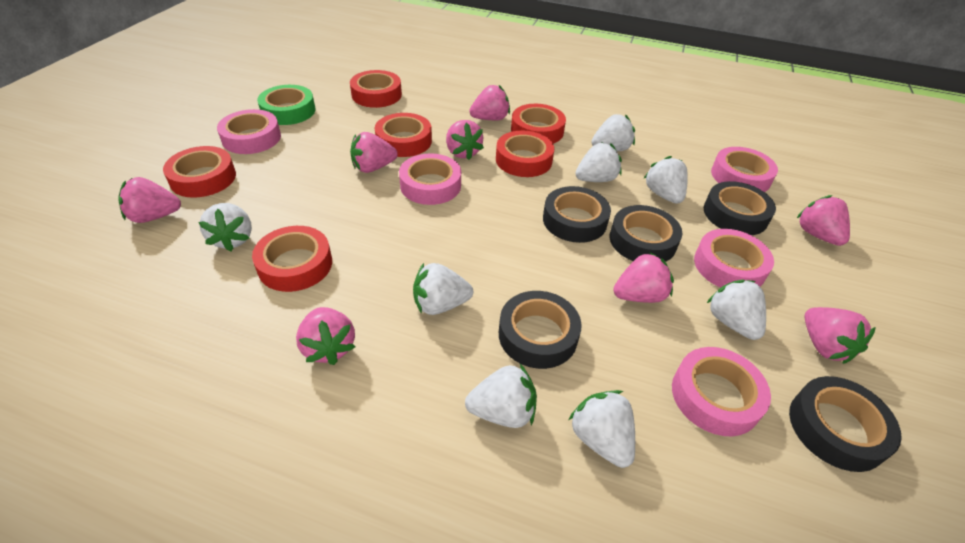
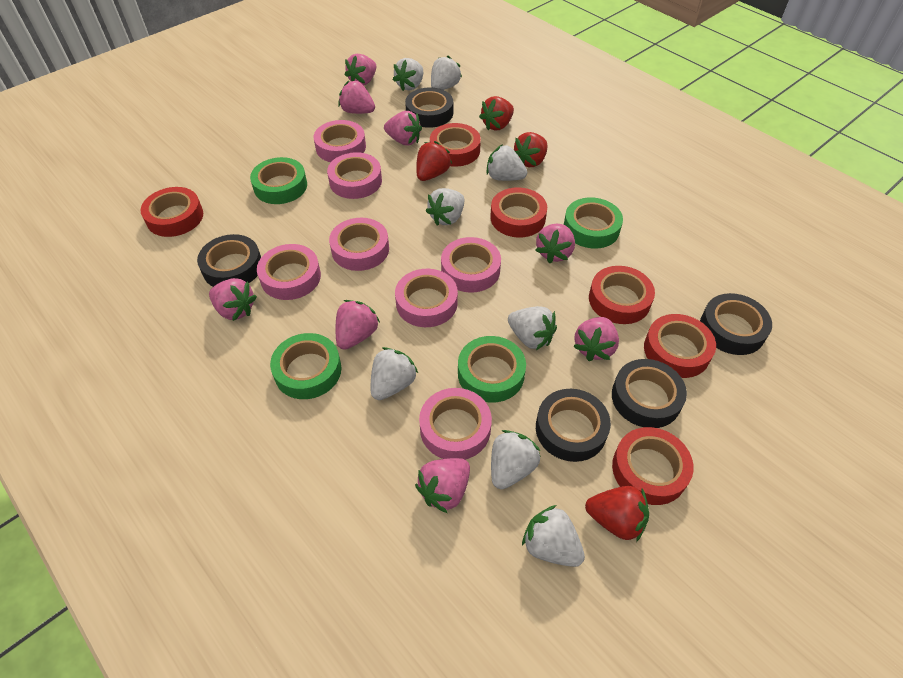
green tape: [257,85,315,125] = 1 -> [250,157,307,204] [270,333,342,399] [458,336,526,403] [564,197,623,249] = 4
pink tape: [217,109,281,154] [399,153,461,205] [672,347,771,436] [694,229,774,288] [711,147,778,192] = 5 -> [257,244,321,300] [314,120,366,162] [327,152,382,199] [329,218,389,271] [395,269,458,327] [419,388,492,460] [441,237,501,293] = 7
red strawberry: none = 0 -> [416,141,452,181] [479,96,514,131] [514,132,548,167] [585,486,649,542] = 4

